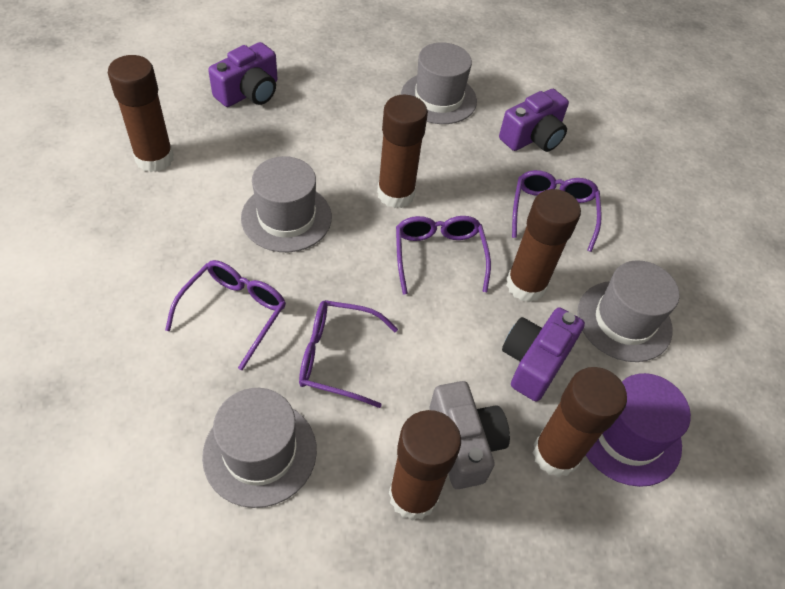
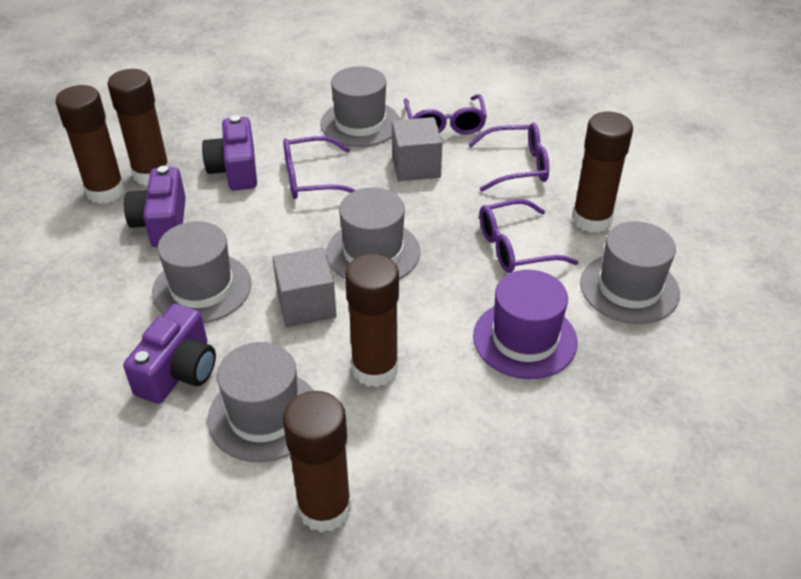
grey camera: [430,381,510,489] = 1 -> none = 0
grey cube: none = 0 -> [272,247,337,327] [392,117,442,181] = 2
grey hat: [202,388,317,508] [241,156,332,252] [401,42,477,124] [577,260,679,362] = 4 -> [152,221,251,323] [207,342,314,462] [320,66,400,147] [326,188,420,279] [580,222,680,324] = 5

